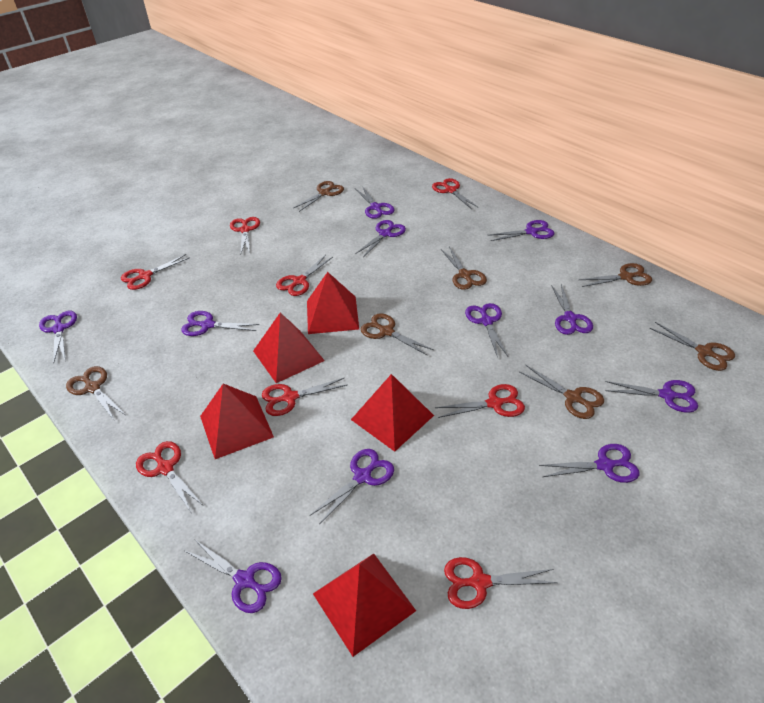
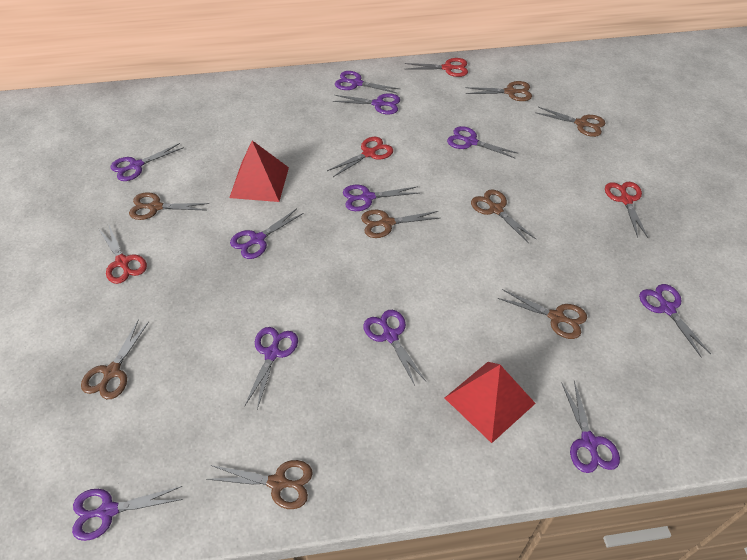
brown scissors: [66,366,125,420] [294,181,344,212] [361,313,434,356] [441,247,487,290] [519,365,604,419] [579,263,652,287] [649,322,735,371] = 7 -> [81,319,149,399] [129,192,209,220] [207,460,313,509] [361,210,440,238] [465,81,532,101] [471,189,537,243] [498,289,587,339] [535,107,606,137] = 8
red pyramid: [200,384,274,459] [253,313,325,383] [307,272,359,334] [313,553,416,657] [351,374,434,452] = 5 -> [229,141,289,202] [445,362,536,443] = 2
red scissors: [121,254,190,290] [136,441,203,512] [230,217,260,255] [262,378,347,416] [276,255,333,296] [432,178,479,209] [435,384,525,418] [444,557,558,609] = 8 -> [100,223,147,284] [327,137,393,177] [405,58,468,77] [605,182,648,238] = 4

